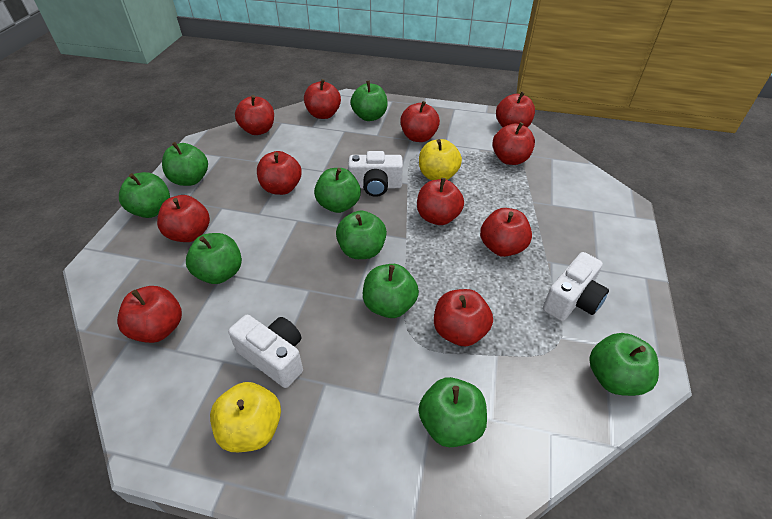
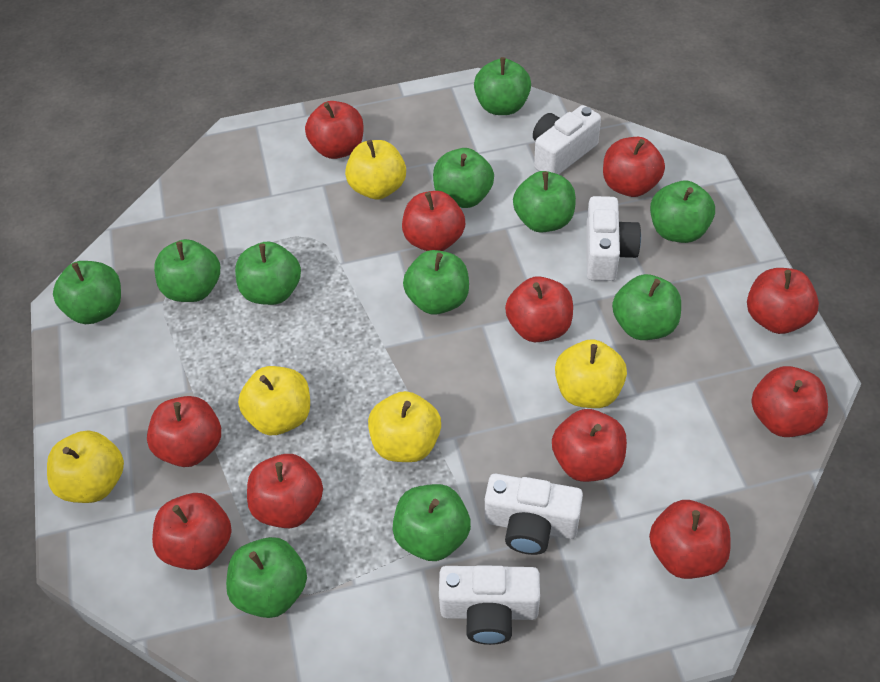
green apple: [119,172,170,218] [162,142,208,186] [186,233,242,284] [314,168,361,213] [336,210,387,259] [350,81,388,121] [363,264,419,318] [419,377,487,447] [589,333,659,396] = 9 -> [53,261,121,324] [154,239,220,302] [226,537,307,618] [235,241,301,305] [392,484,471,561] [403,250,469,315] [433,148,494,208] [474,57,531,115] [513,171,576,233] [612,274,681,340] [650,181,715,243] = 11
white camera: [228,315,303,388] [348,151,403,197] [543,252,609,321] = 3 -> [439,565,540,645] [485,474,583,555] [533,105,601,174] [586,196,641,281] = 4
yellow apple: [210,382,281,452] [419,139,462,180] = 2 -> [47,431,124,503] [238,366,310,435] [345,140,406,199] [368,391,441,462] [555,339,627,408] = 5

